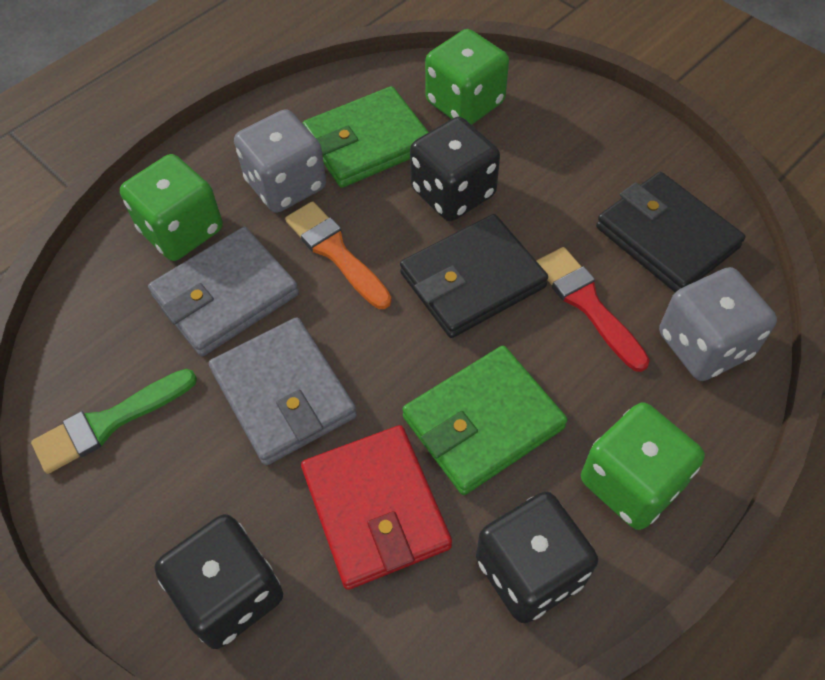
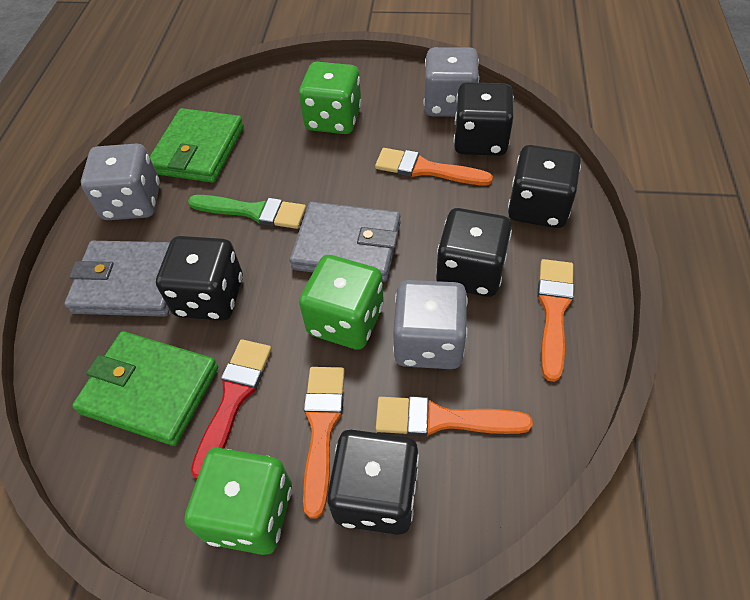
black dice: [155,514,283,649] [410,117,500,221] [476,491,598,623] = 3 -> [156,236,243,321] [327,430,419,535] [436,208,512,297] [454,82,514,156] [508,145,581,228] = 5
black wallet: [400,214,548,338] [596,172,745,293] = 2 -> none = 0
grey dice: [234,109,326,213] [659,267,777,381] = 2 -> [81,143,160,220] [393,280,468,369] [424,47,479,117] = 3
orange brush: [285,201,392,309] = 1 -> [303,367,345,518] [375,148,493,185] [376,396,533,436] [537,259,574,382] = 4
red wallet: [301,425,452,590] = 1 -> none = 0

